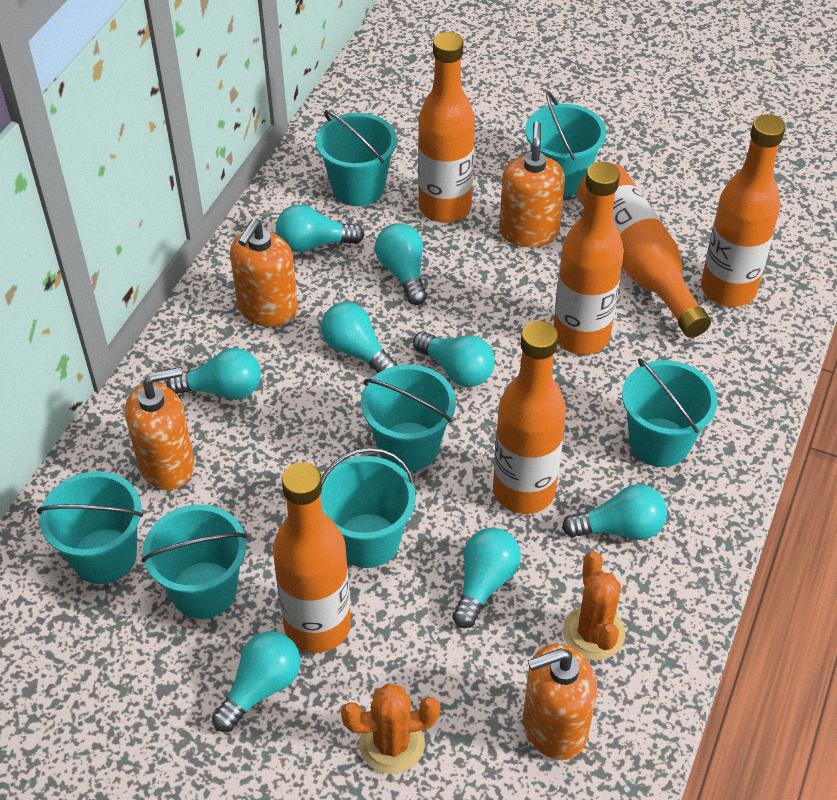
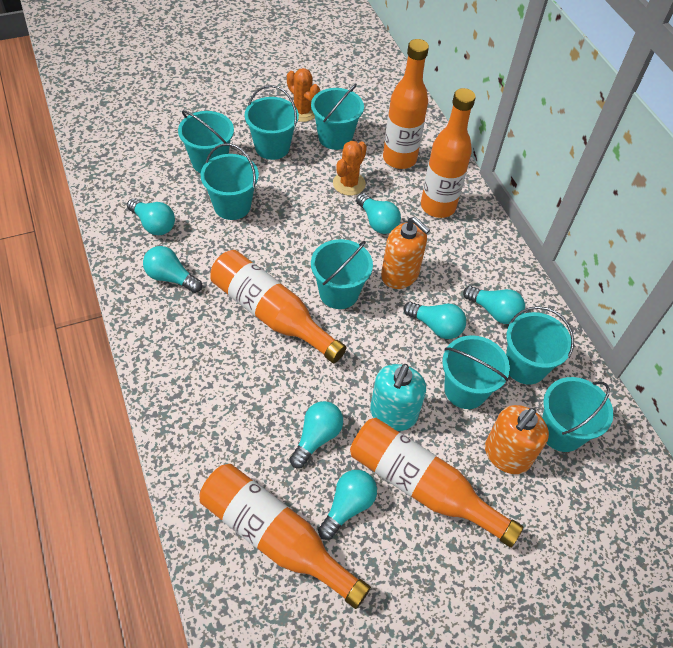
orange bottle: [273,462,351,653] [418,32,475,223] [493,321,566,514] [554,161,624,355] [577,164,711,338] [701,114,785,307] = 6 -> [200,464,371,609] [210,250,346,363] [350,418,523,548] [383,39,429,169] [421,88,476,218] = 5
orange soap dispenser: [125,367,195,490] [230,219,298,327] [499,121,565,247] [523,644,597,760] = 4 -> [381,217,430,289] [485,405,549,474] = 2
turquoise bucket: [37,471,143,584] [142,505,247,619] [316,110,397,206] [320,447,416,568] [361,365,456,472] [525,92,606,197] [622,358,718,467] = 7 -> [178,110,234,173] [201,143,259,220] [245,85,299,160] [311,84,364,150] [311,239,373,309] [442,335,510,409] [506,306,574,385] [542,377,613,452] = 8
turquoise light bulb: [166,348,261,400] [212,631,301,732] [276,205,365,252] [321,302,397,373] [375,223,427,305] [413,331,495,387] [452,528,521,628] [562,484,667,540] = 8 -> [127,199,175,235] [143,246,202,293] [290,401,343,468] [318,470,377,540] [356,193,401,234] [403,302,466,339] [463,286,525,324] = 7
turquoise soap dispenser: none = 0 -> [370,364,426,431] = 1

